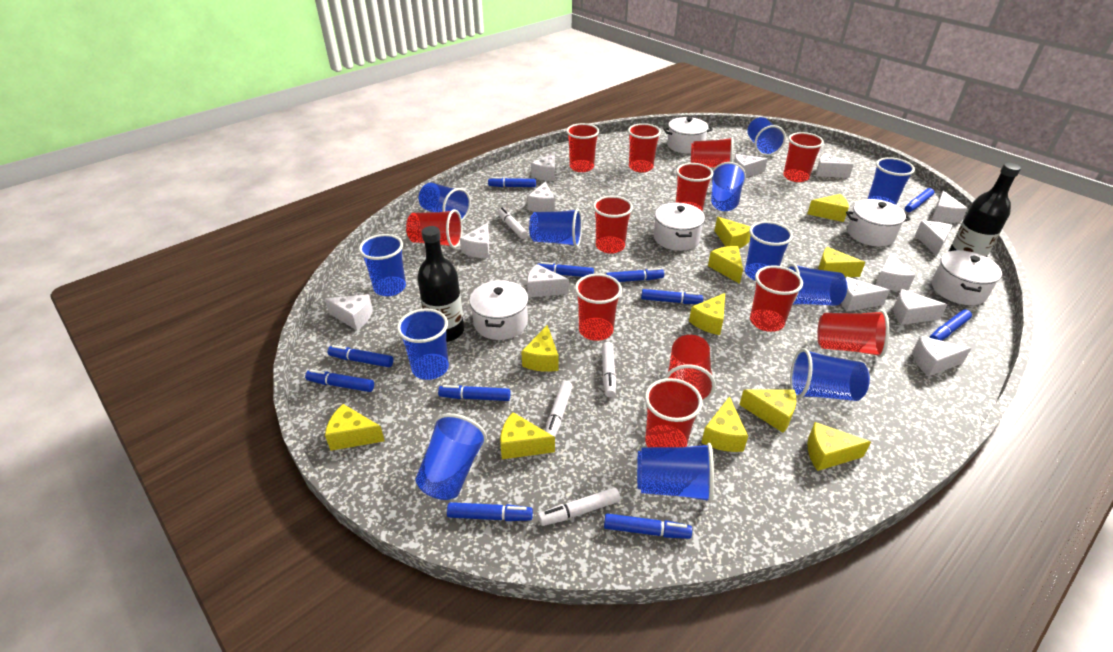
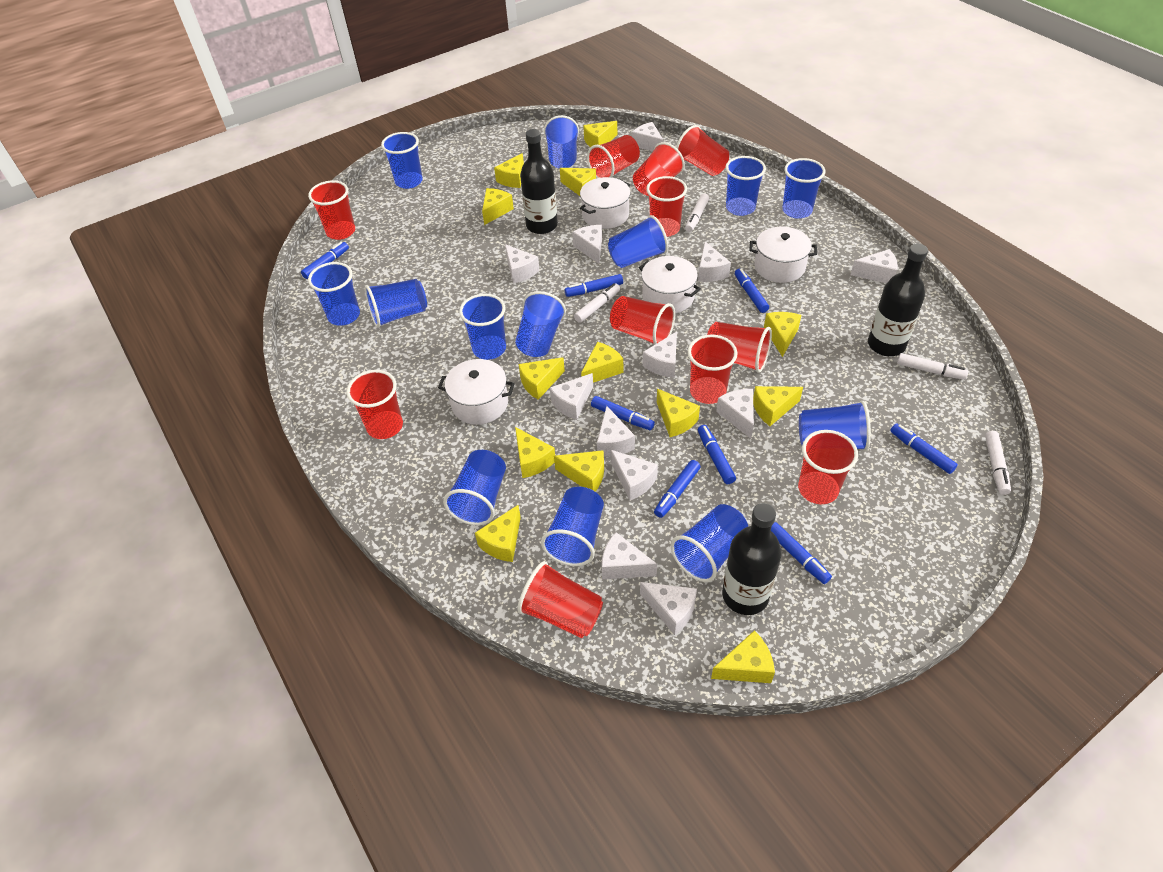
black bottle: [417,226,464,342] [948,163,1021,257] = 2 -> [520,129,558,234] [722,503,782,615] [868,244,928,356] = 3
blue cup: [359,234,406,296] [397,308,449,380] [415,413,487,500] [419,183,471,221] [529,208,582,247] [637,443,714,503] [711,162,746,211] [745,221,793,281] [747,117,786,156] [786,263,847,306] [790,348,870,401] [868,157,915,205] = 12 -> [308,262,360,326] [365,279,427,328] [381,132,423,189] [443,450,506,525] [459,294,506,360] [515,291,566,357] [541,487,604,566] [544,115,579,168] [608,215,668,268] [671,504,749,582] [725,156,766,216] [782,158,825,219] [799,401,871,451] = 13
blue marker: [305,370,374,392] [328,345,393,367] [438,385,510,401] [447,502,533,521] [488,177,536,187] [538,262,594,277] [604,513,692,539] [606,268,664,282] [641,289,703,304] [905,188,934,212] [929,310,972,341] = 11 -> [301,242,349,279] [565,274,623,297] [591,396,655,430] [654,460,701,518] [698,425,736,484] [735,268,769,313] [771,522,832,584] [890,423,958,474] = 8
red cup: [406,209,463,248] [566,123,599,172] [575,274,622,341] [593,196,633,254] [628,123,661,172] [645,378,703,447] [664,335,716,403] [676,163,713,211] [691,137,733,168] [750,265,803,332] [783,132,824,182] [817,310,889,358] = 12 -> [308,181,355,240] [346,370,403,439] [517,561,603,638] [587,135,640,178] [610,296,675,345] [633,142,685,196] [646,176,687,237] [676,125,729,176] [688,334,738,404] [707,322,772,373] [798,430,858,504] = 11
white cheese: [325,294,373,330] [460,223,489,258] [527,181,555,212] [527,264,569,297] [531,153,555,181] [734,154,768,177] [816,153,854,178] [841,277,890,311] [875,252,915,291] [894,289,947,325] [913,336,972,377] [915,221,953,256] [932,191,968,223] = 13 -> [505,244,540,284] [550,373,593,420] [572,225,602,264] [597,406,635,457] [602,532,657,579] [611,450,658,500] [632,122,664,151] [640,582,697,635] [643,332,677,378] [698,242,731,282] [716,389,754,439] [851,249,898,283] = 12
white pot: [470,280,528,340] [654,203,705,251] [663,117,713,154] [846,199,911,246] [932,250,1002,305] = 5 -> [438,359,515,425] [580,177,630,229] [639,256,701,313] [750,227,817,283] = 4
yellow cheese: [325,404,385,451] [500,412,555,459] [521,325,559,372] [689,293,725,335] [701,396,748,452] [708,246,743,284] [714,217,750,248] [739,389,796,433] [807,194,849,222] [807,422,871,471] [818,247,865,277] = 11 -> [475,505,521,562] [482,188,514,225] [494,153,524,188] [515,427,555,478] [518,357,565,400] [554,450,604,491] [560,168,596,196] [581,342,623,383] [583,121,617,147] [657,389,700,437] [711,631,775,683] [753,386,803,426] [764,312,801,357] = 13

